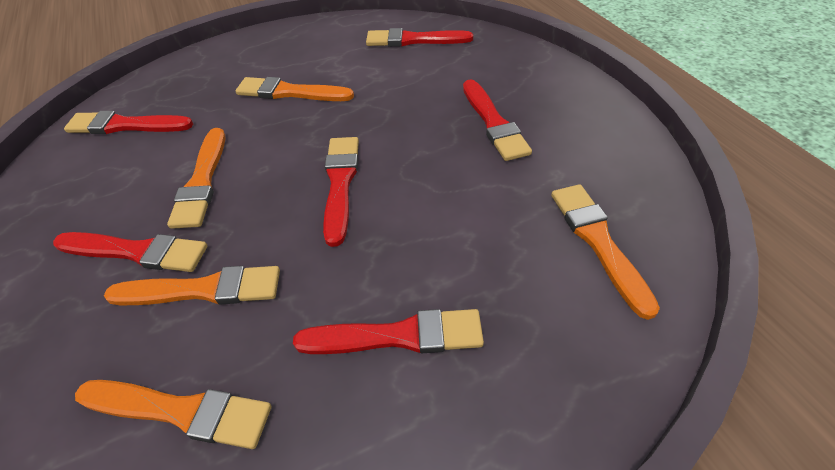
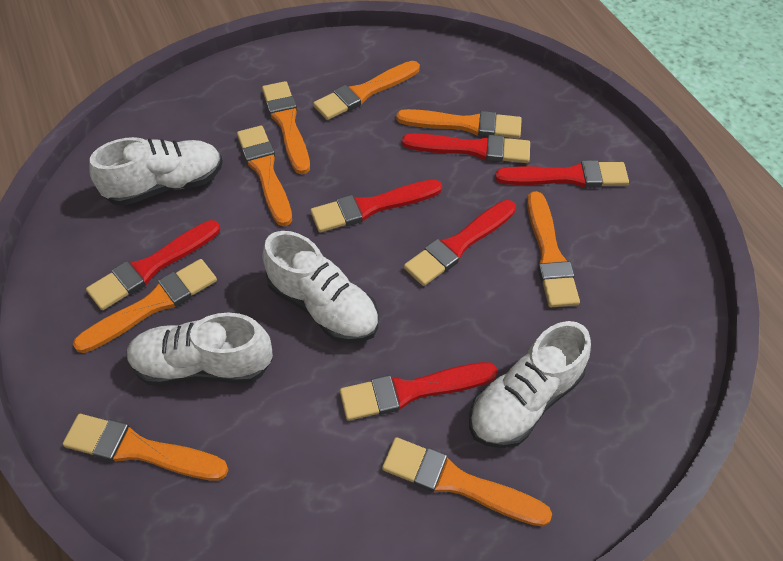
orange brush: [75,380,271,449] [104,266,280,305] [167,128,226,229] [236,77,354,101] [551,184,660,320] = 5 -> [63,414,228,480] [73,259,217,353] [237,125,292,226] [262,81,310,174] [313,61,420,120] [382,437,552,526] [396,109,522,139] [527,191,580,307] = 8
white shoe: none = 0 -> [89,137,223,206] [127,313,273,386] [262,231,378,343] [469,321,591,448] = 4

